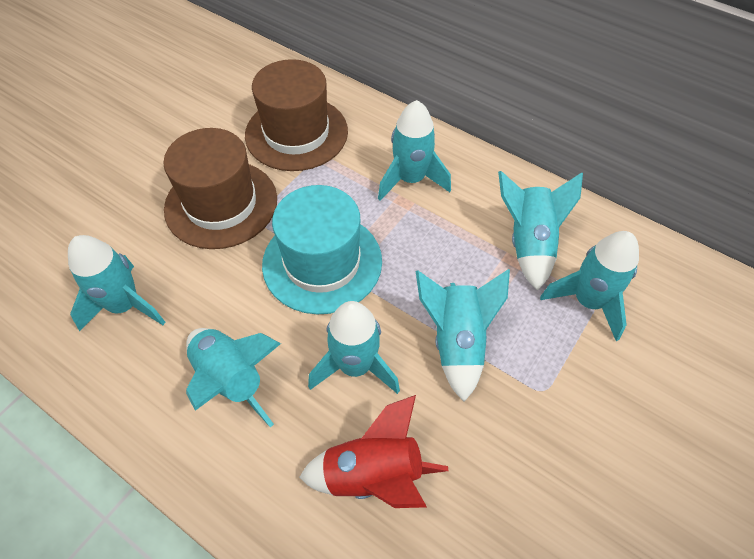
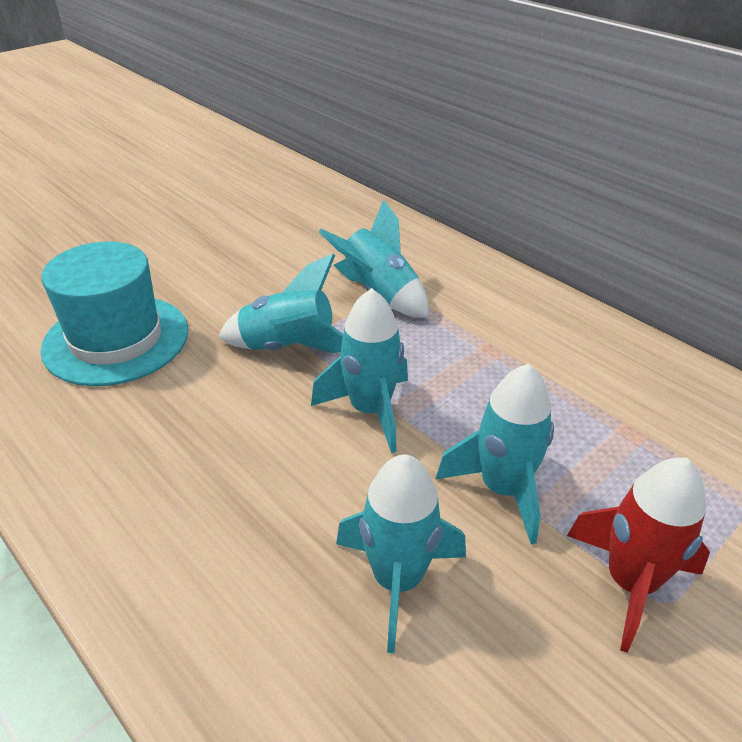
brown hat: [163,128,277,249] [245,59,348,171] = 2 -> none = 0
turquoise rocket: [68,235,165,331] [186,328,281,427] [308,301,400,394] [378,100,451,201] [416,269,510,402] [498,171,583,291] [540,231,639,341] = 7 -> [219,254,343,353] [311,288,408,453] [319,199,429,318] [336,454,466,654] [436,364,554,545] = 5

